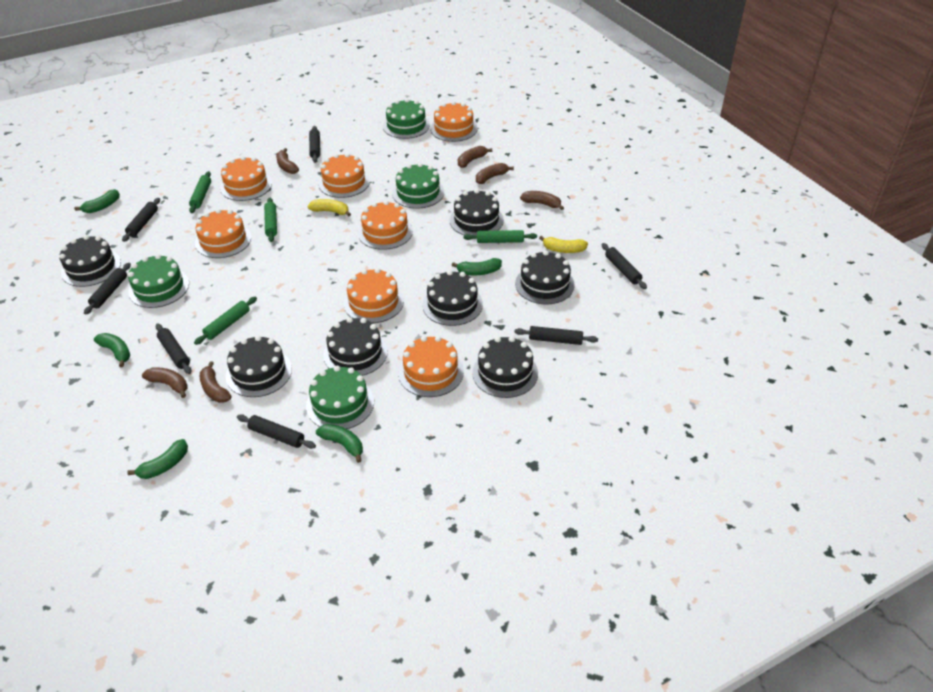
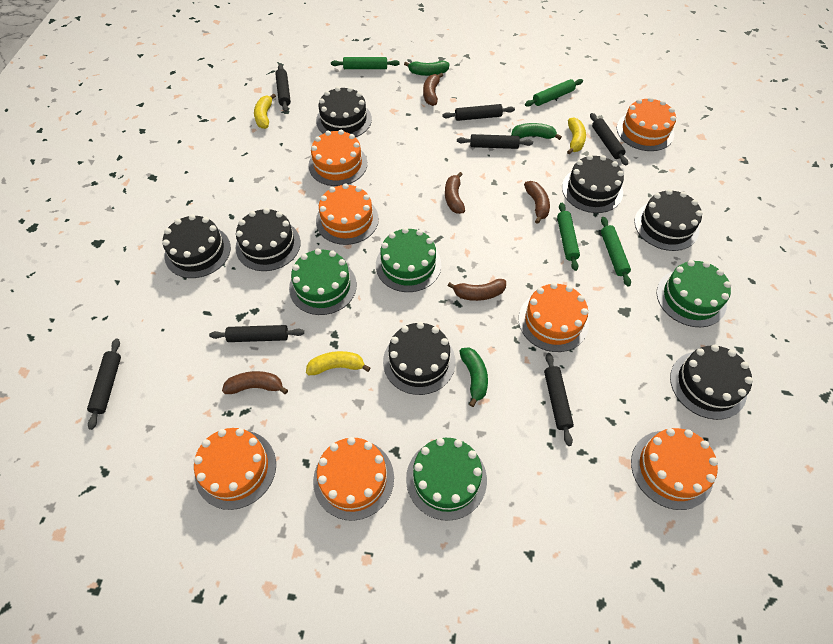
brown banana: [142,367,187,398] [200,361,231,403] [276,148,299,174] [458,146,492,168] [476,163,514,184] [520,191,564,210] = 6 -> [222,371,288,394] [423,73,443,106] [445,172,465,214] [448,279,506,301] [524,181,550,224] = 5
green banana: [74,189,120,213] [94,333,130,367] [127,439,188,479] [316,424,363,463] [452,258,502,275] = 5 -> [404,60,450,76] [459,347,488,407] [511,123,562,140] = 3
yellow banana: [308,199,351,216] [539,236,588,253] = 2 -> [254,93,276,129] [306,351,370,375] [567,117,586,154] = 3

